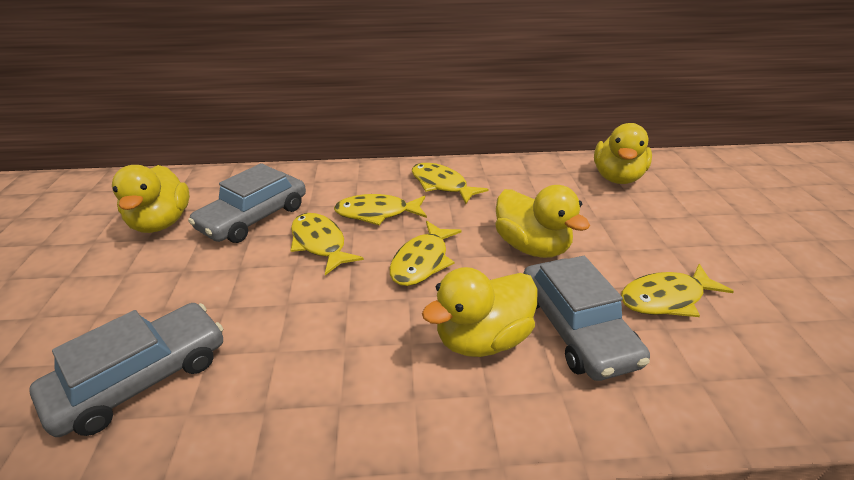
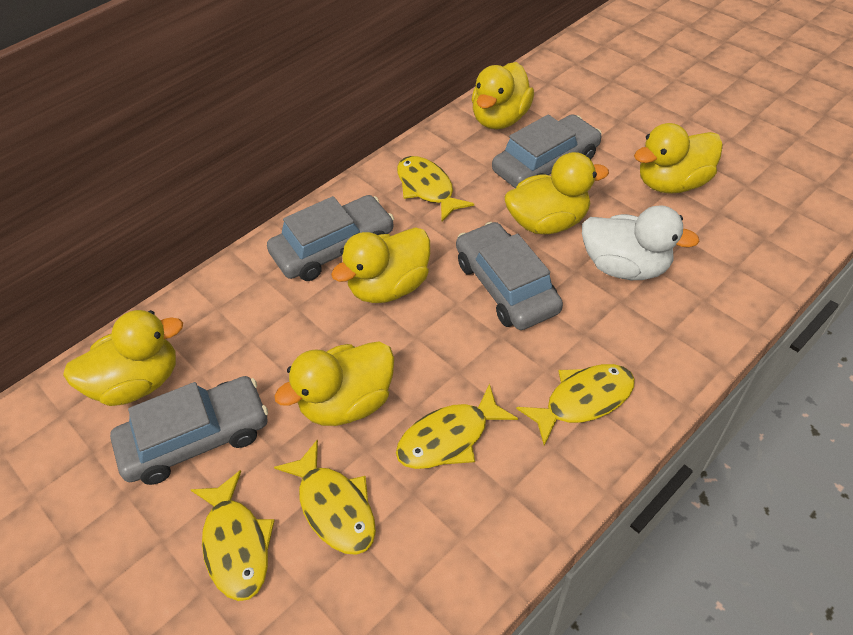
grey car: [29,303,223,437] [188,163,306,243] [523,256,650,381] = 3 -> [110,376,268,485] [267,195,394,281] [456,222,563,330] [492,114,602,189] = 4
white duck: none = 0 -> [582,205,700,280] = 1
yellow duck: [112,165,190,233] [422,267,538,357] [495,185,590,258] [594,123,652,184] = 4 -> [63,310,183,406] [274,341,394,426] [331,227,430,303] [472,62,534,129] [504,152,609,234] [634,123,723,194] = 6

